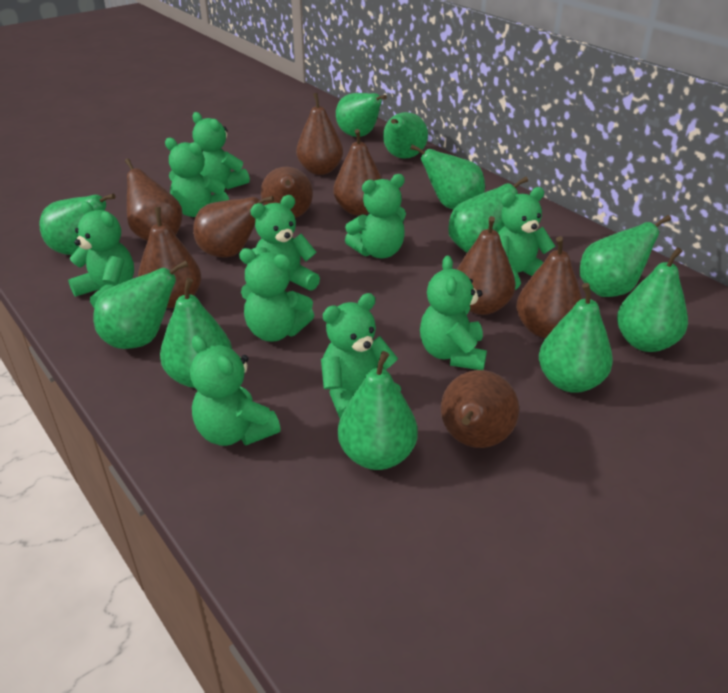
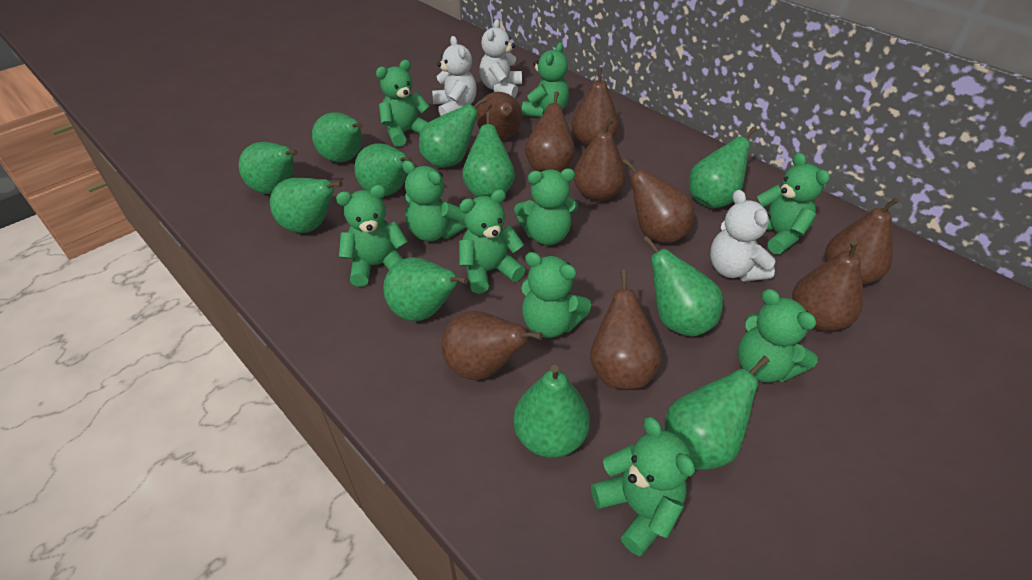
white teddy bear: none = 0 -> [432,36,477,116] [479,19,522,98] [710,190,776,282] = 3

